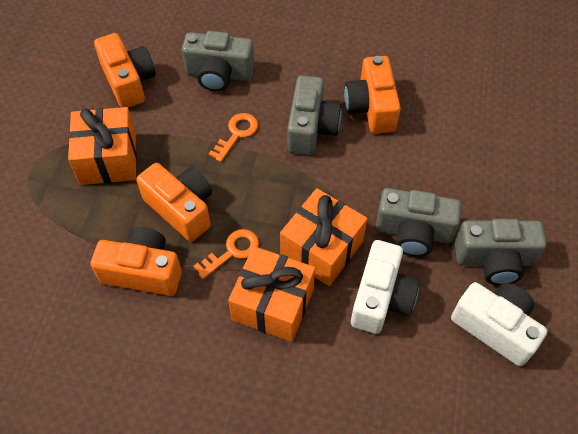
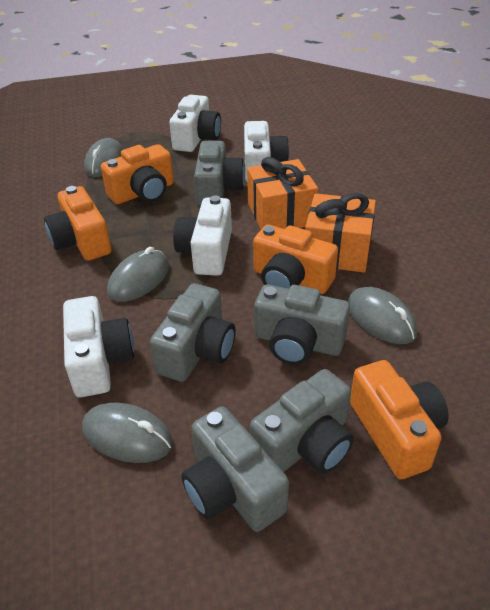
grey camera: [182,31,254,92] [287,75,342,155] [376,188,461,257] [455,219,546,285] = 4 -> [150,283,235,382] [181,406,289,532] [194,141,245,206] [250,369,354,474] [254,284,350,365] = 5
grey mouse: none = 0 -> [82,403,173,463] [84,138,123,177] [107,247,169,302] [348,287,417,344] = 4
orange gift: [68,107,137,185] [228,246,315,342] [280,188,368,286] = 3 -> [247,157,318,229] [305,193,376,273] = 2
orange key: [194,229,259,279] [209,113,258,162] = 2 -> none = 0
white camera: [351,240,420,334] [451,282,547,366] = 2 -> [63,296,134,397] [169,95,221,152] [173,196,232,276] [244,121,289,182] = 4

